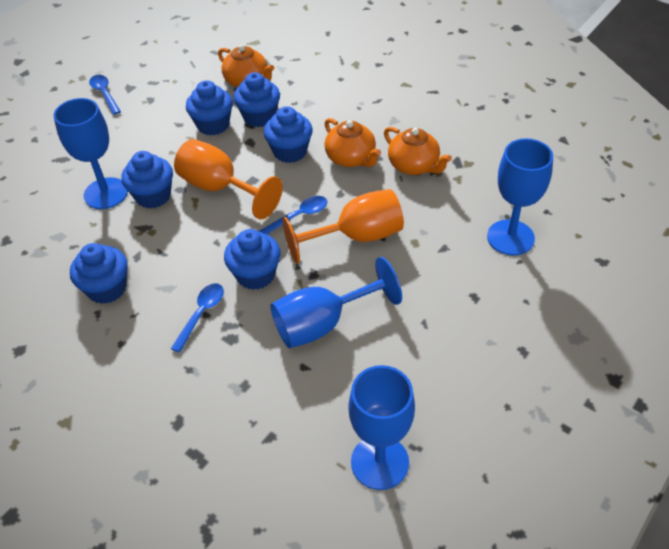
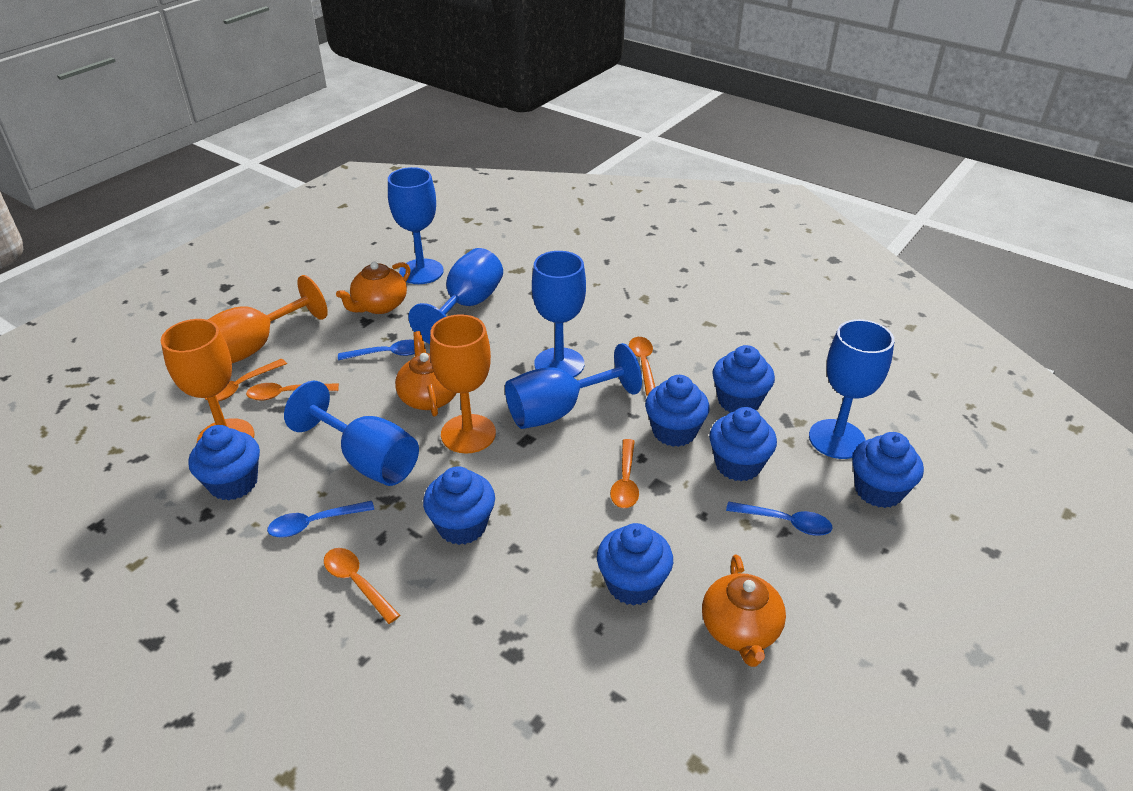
blue cupcake: [70,243,128,304] [121,151,173,208] [186,80,233,136] [224,229,281,290] [234,72,280,127] [264,106,313,163] = 6 -> [188,425,260,501] [423,466,495,545] [597,523,673,605] [645,375,710,447] [709,407,777,481] [712,345,775,413] [852,432,924,508] = 7
blue goblet: [54,98,128,209] [271,257,402,348] [348,365,415,490] [487,138,553,255] = 4 -> [284,381,419,486] [388,167,443,284] [408,248,503,344] [505,343,642,429] [532,251,586,377] [809,319,894,459] = 6
orange goblet: [174,139,283,219] [282,189,404,264] = 2 -> [160,319,255,442] [208,275,328,363] [430,314,496,454] = 3
orange spoon: none = 0 -> [205,359,287,401] [246,383,339,401] [324,548,400,624] [610,439,639,508] [629,337,655,396] = 5

